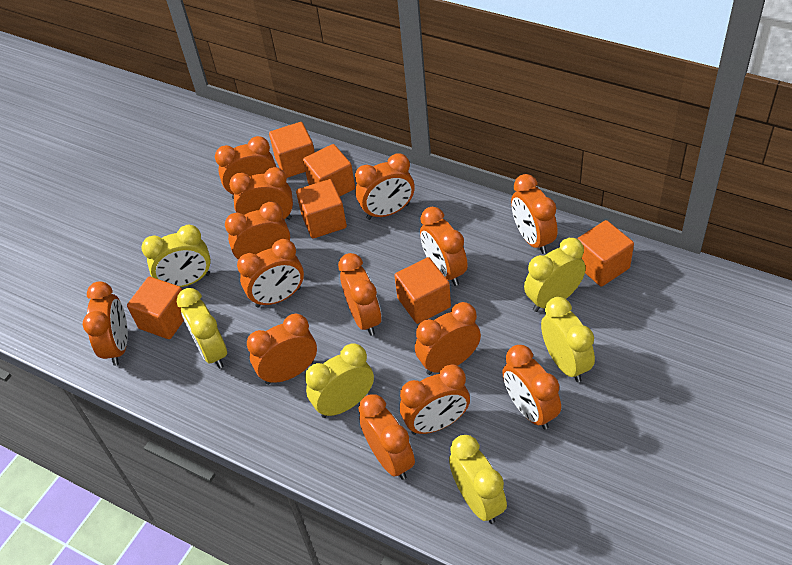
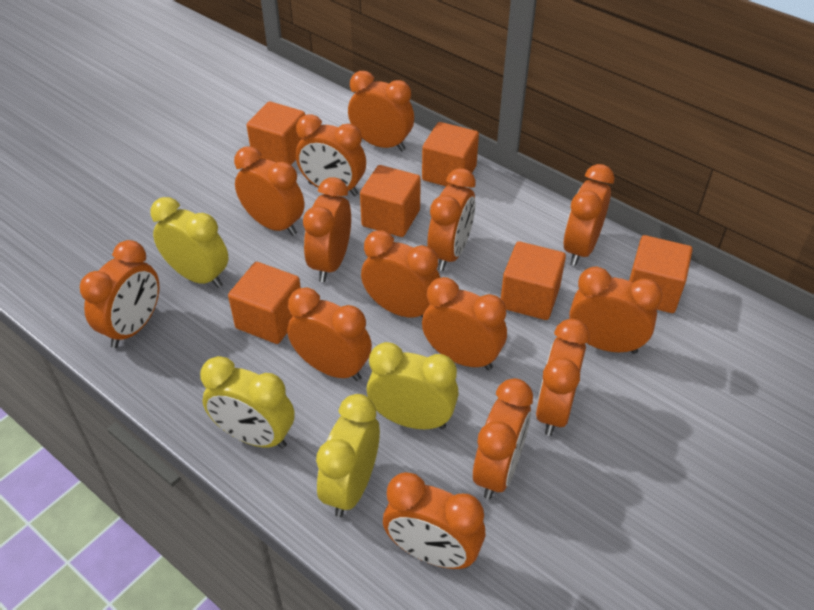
yellow clock: [141,225,211,287] [177,288,227,368] [305,343,374,418] [449,435,507,524] [524,238,586,312] [541,297,595,382] = 6 -> [151,197,229,288] [200,356,295,449] [316,394,380,517] [367,342,459,429] = 4

